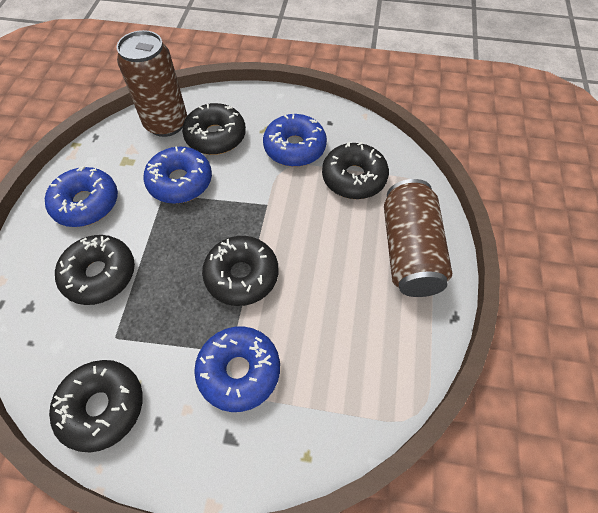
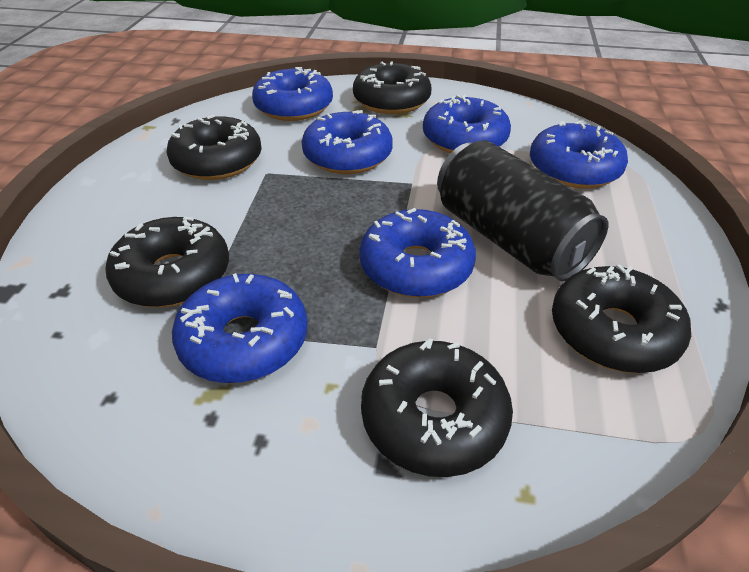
black can: none = 0 -> [437,140,609,281] = 1
blue donut: [45,166,118,227] [144,147,212,204] [194,327,280,412] [263,114,327,167] = 4 -> [172,273,307,383] [252,67,333,121] [302,110,393,174] [359,208,476,298] [423,94,511,153] [530,121,628,189] = 6
brown can: [117,30,187,137] [384,179,452,297] = 2 -> none = 0

